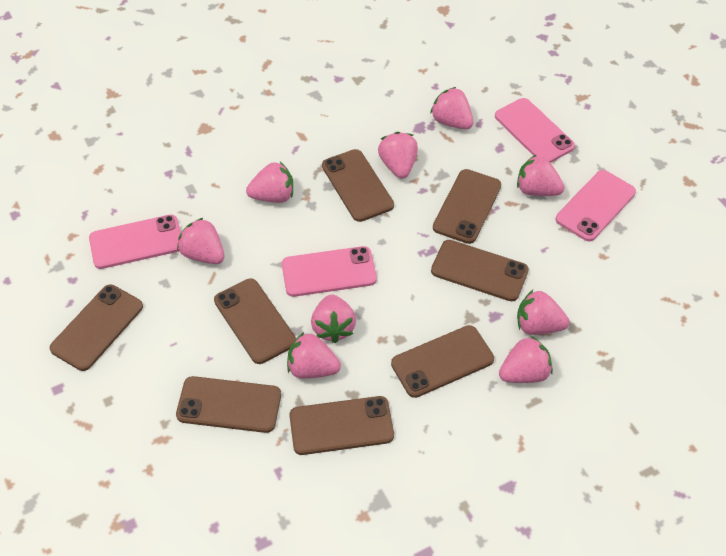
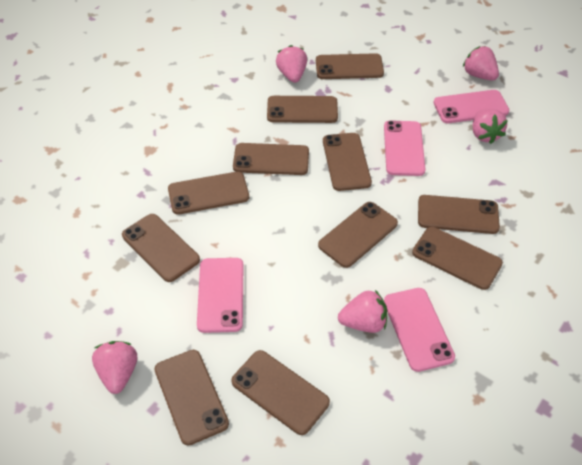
brown phone: [50,284,143,371] [176,376,281,433] [214,278,296,364] [289,396,394,455] [322,149,394,222] [391,325,494,398] [431,240,529,301] [433,169,501,244] = 8 -> [122,214,200,282] [154,350,229,446] [168,171,249,215] [231,350,330,435] [233,143,309,175] [267,96,338,123] [316,53,384,79] [318,202,398,268] [323,133,372,191] [412,227,503,290] [418,195,500,234] = 11
pink strawberry: [177,218,224,264] [246,162,293,203] [287,332,341,379] [311,294,356,343] [378,132,418,179] [430,87,474,129] [499,336,553,383] [517,155,565,196] [517,290,569,335] = 9 -> [92,341,137,394] [276,45,307,83] [338,290,387,333] [463,46,499,80] [473,109,508,144] = 5

